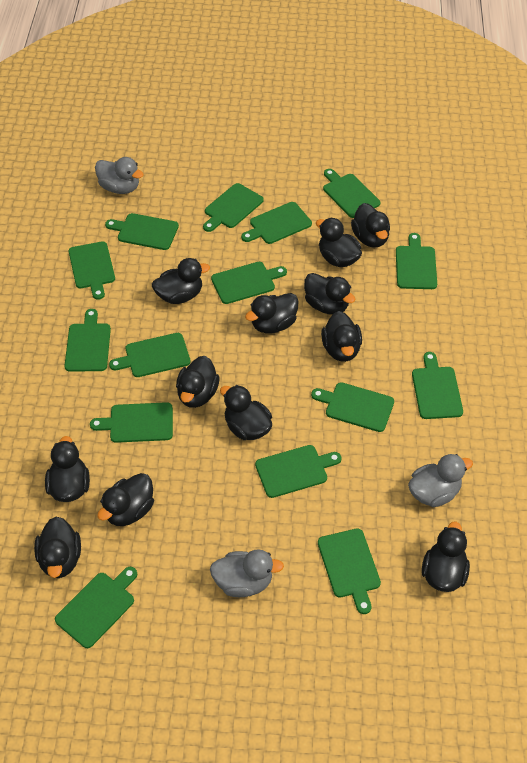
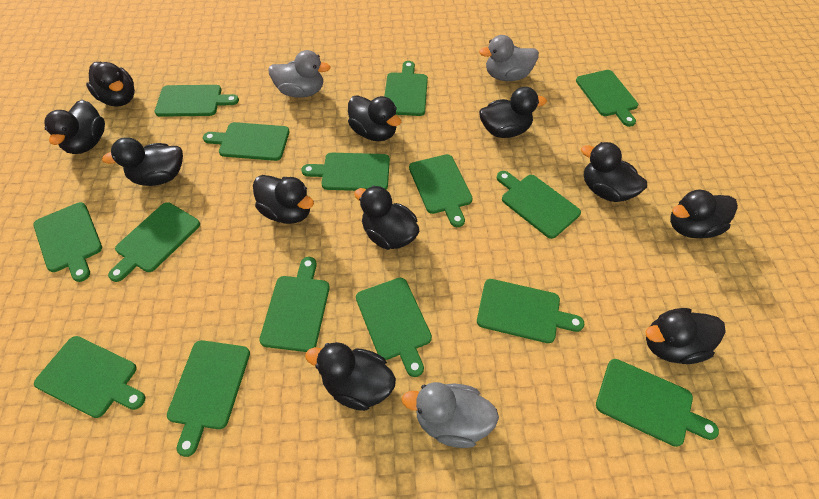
black duck: [34,517,81,578] [45,436,90,502] [97,473,154,526] [152,258,210,304] [176,356,220,408] [220,385,272,440] [245,293,299,333] [304,273,356,315] [316,218,362,267] [321,311,362,362] [351,203,390,248] [422,522,470,592] = 12 -> [44,100,105,154] [86,62,135,107] [102,137,183,186] [253,175,314,224] [305,342,396,411] [348,95,401,141] [354,186,419,250] [479,87,547,138] [581,142,647,202] [645,308,725,364] [670,190,738,238] = 11

